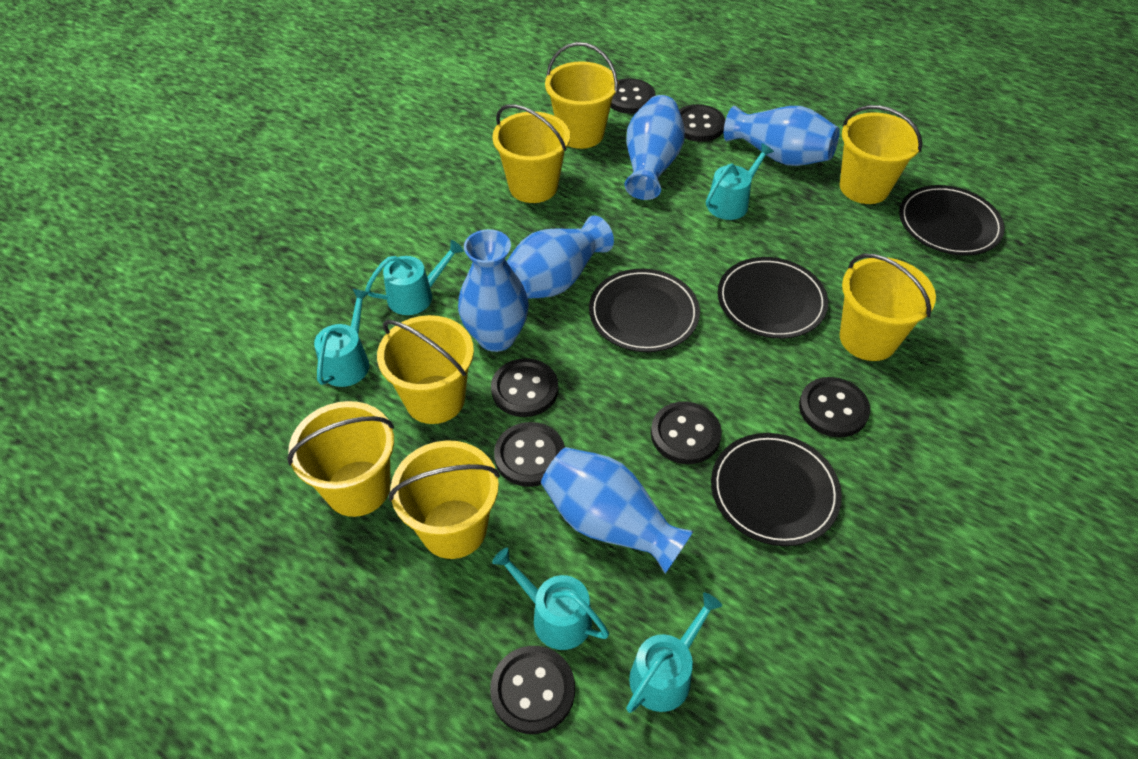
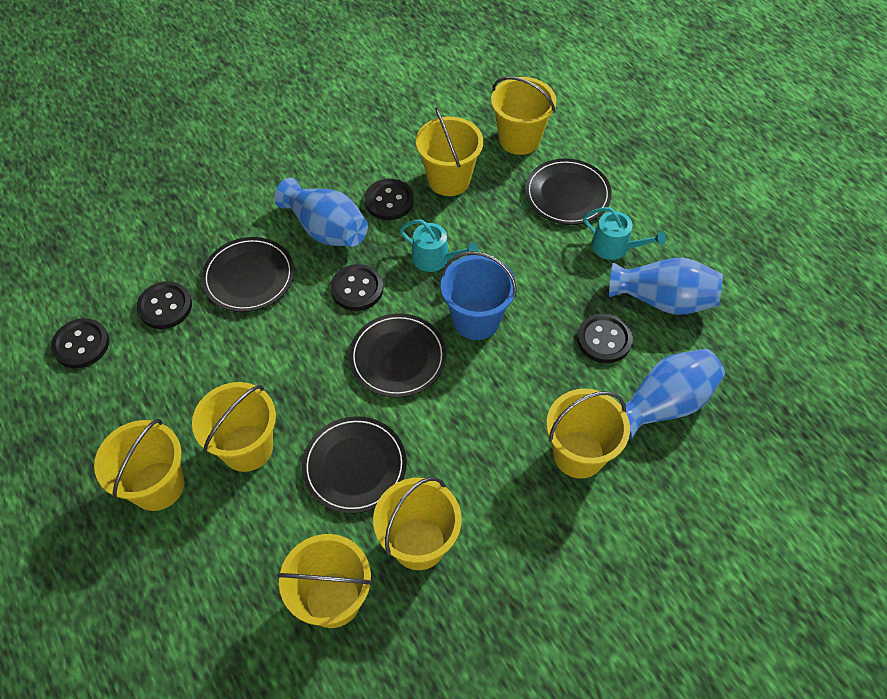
black button: [490,646,575,734] [491,358,558,417] [494,422,565,487] [610,78,655,114] [651,401,722,464] [679,104,725,142] [799,377,870,438] = 7 -> [51,318,109,368] [136,281,192,329] [330,264,383,311] [364,179,414,220] [577,314,633,363] = 5
blue bucket: none = 0 -> [441,251,517,340] = 1
blue vase: [458,229,529,352] [507,215,614,299] [541,447,694,574] [624,95,685,200] [724,106,840,166] = 5 -> [274,178,368,247] [609,257,723,315] [621,349,725,440] = 3
turquoise watering can: [314,289,370,387] [365,240,464,315] [492,548,609,650] [626,592,722,713] [706,143,774,220] = 5 -> [400,220,478,272] [583,207,666,260] = 2

